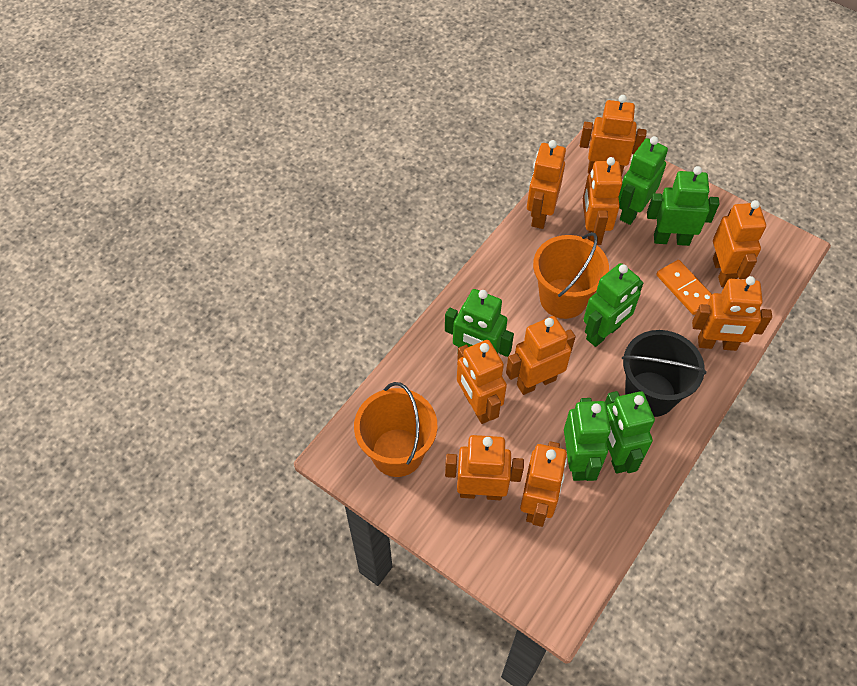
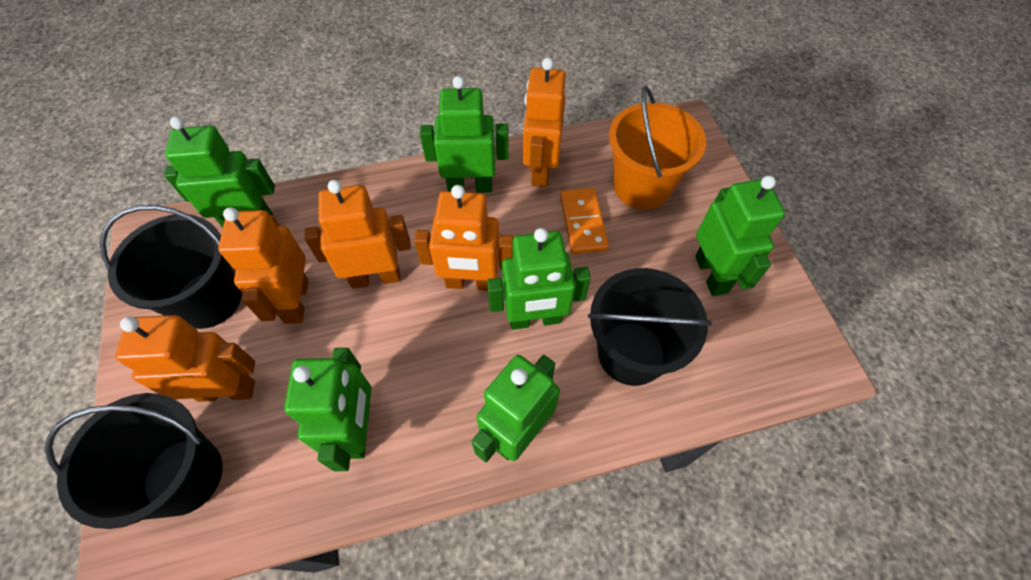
black bucket: [622,330,707,417] = 1 -> [45,393,223,529] [100,205,242,329] [588,268,712,386] = 3
orange bucket: [354,382,437,477] [533,232,609,319] = 2 -> [609,86,706,210] = 1
orange robot: [445,435,524,500] [457,340,507,424] [506,316,576,395] [520,441,567,527] [527,140,566,229] [580,95,647,176] [583,157,622,245] [692,276,772,351] [713,200,766,287] = 9 -> [115,315,255,402] [218,207,309,324] [304,180,411,289] [414,185,514,291] [523,58,566,187] = 5

